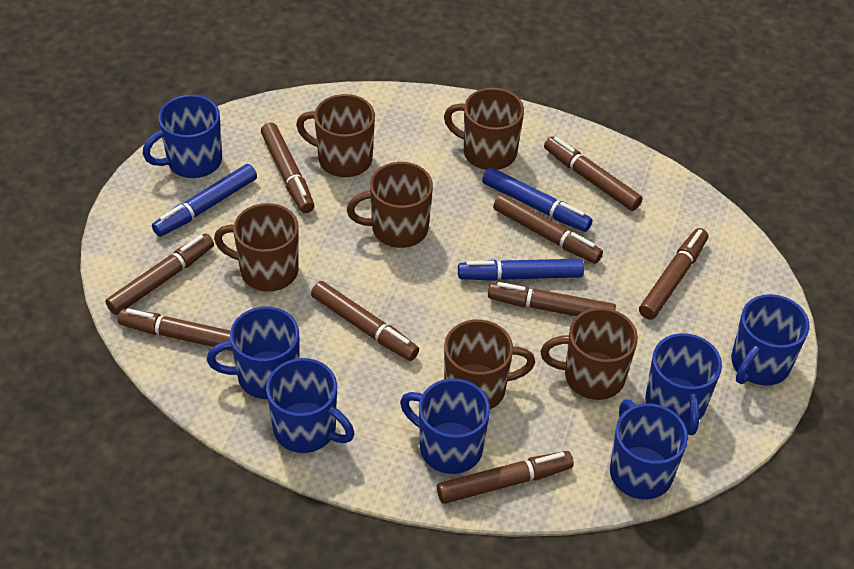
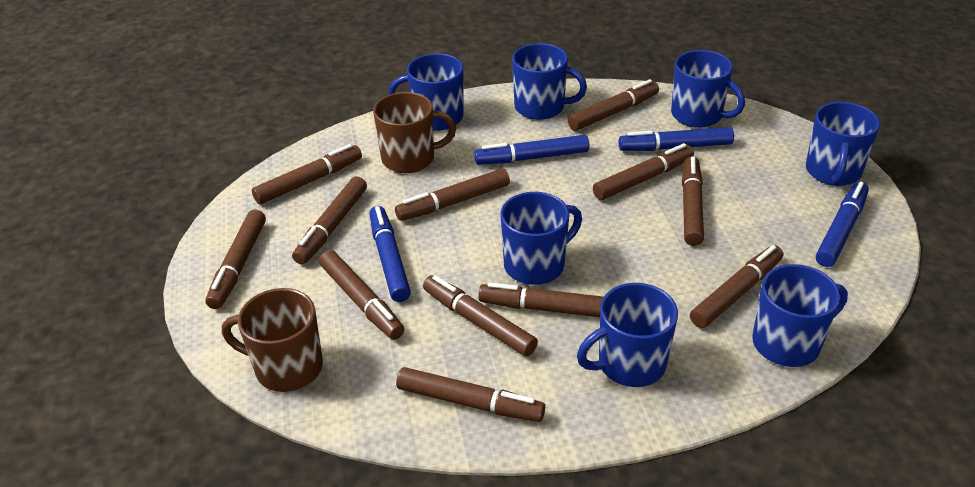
blue marker: [152,164,257,237] [458,259,584,281] [482,167,593,232] = 3 -> [370,206,411,302] [474,135,589,165] [618,127,734,151] [816,182,869,267] = 4
brown marker: [105,234,214,315] [118,308,232,351] [261,123,314,213] [311,281,419,361] [437,451,574,504] [488,282,616,316] [493,194,603,264] [544,136,643,211] [639,228,708,319] = 9 -> [205,210,266,309] [252,144,362,204] [292,176,367,265] [319,250,404,340] [395,169,510,221] [396,367,545,422] [423,275,538,357] [478,282,603,317] [568,79,659,131] [593,143,694,200] [682,156,704,246] [690,245,783,328] = 12
brown mug: [214,203,299,292] [296,94,375,177] [347,162,433,248] [444,88,524,170] [444,320,535,409] [541,308,638,400] = 6 -> [222,288,323,392] [373,92,456,173] = 2

